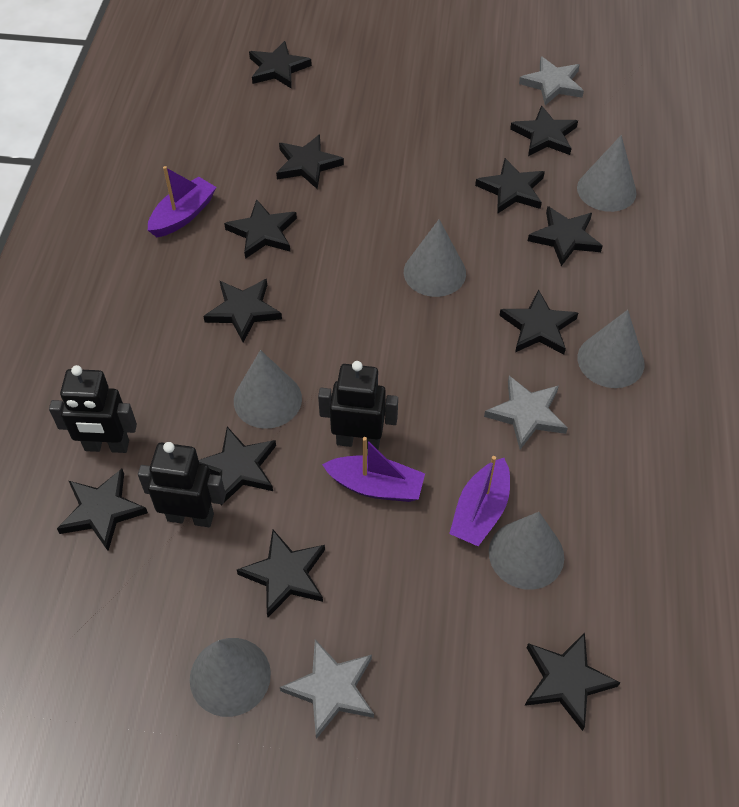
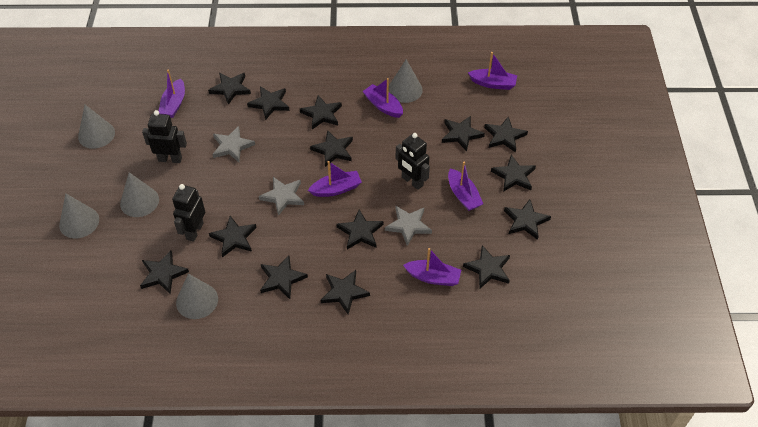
black star: [57,469,148,551] [199,427,276,505] [203,279,282,343] [224,199,297,259] [237,530,325,617] [249,41,312,89] [276,134,344,189] [475,158,545,214] [499,289,578,355] [510,105,578,156] [525,632,621,731] [528,206,602,266] = 12 -> [140,250,189,294] [208,73,251,105] [209,216,257,257] [247,86,289,120] [260,255,308,299] [300,95,342,129] [310,130,353,167] [321,270,370,314] [336,209,384,249] [442,116,485,152] [463,245,510,288] [484,116,528,153] [491,155,536,192] [504,199,551,240] = 14
grey cone: [190,638,271,717] [234,350,302,429] [404,219,466,297] [489,512,564,590] [577,135,637,212] [577,310,645,388] = 6 -> [59,193,99,238] [78,105,115,149] [120,172,159,217] [176,274,218,319] [389,59,423,103] = 5
purple boat: [148,166,217,237] [322,437,425,502] [449,456,510,546] = 3 -> [159,69,185,118] [308,161,362,197] [362,78,403,118] [403,248,461,286] [448,161,483,211] [468,52,517,90] = 6

